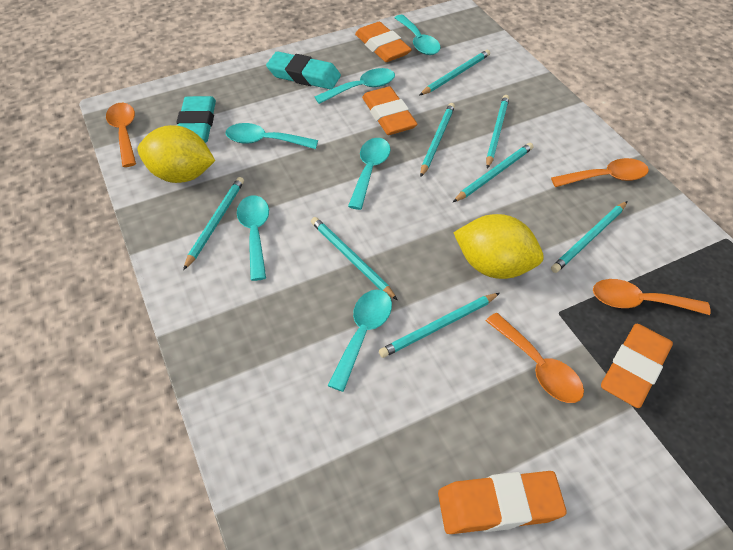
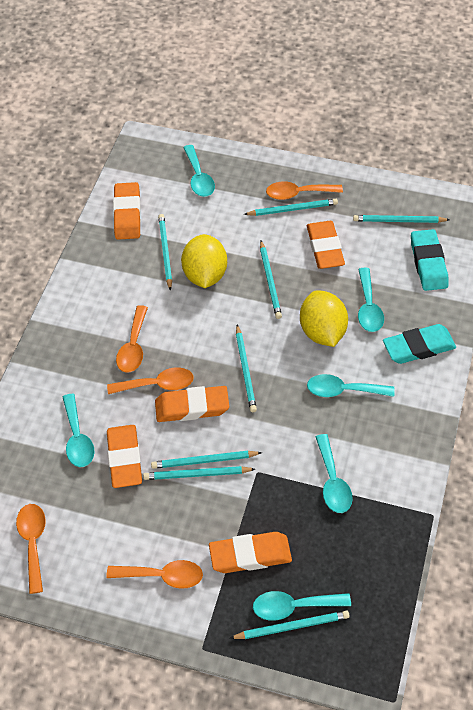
orange eraser: [355,22,412,62] [362,87,418,135] [438,471,567,534] [601,324,673,408] = 4 -> [107,425,142,488] [113,182,141,240] [155,386,229,422] [209,532,292,573] [307,221,345,269] = 5
orange spoon: [106,103,136,167] [486,313,584,403] [551,158,649,187] [593,279,710,315] = 4 -> [16,504,46,594] [106,560,203,589] [107,367,194,394] [116,305,148,373] [266,181,343,200] = 5

